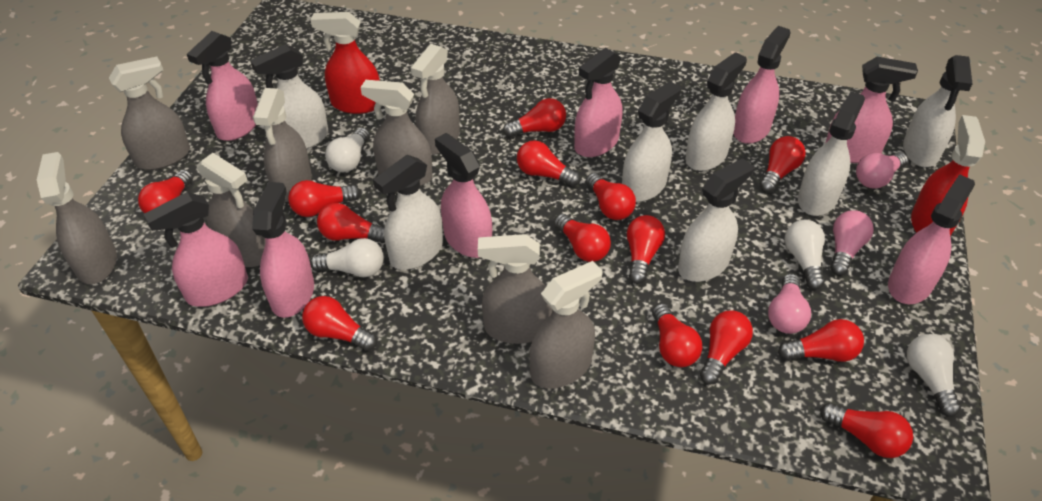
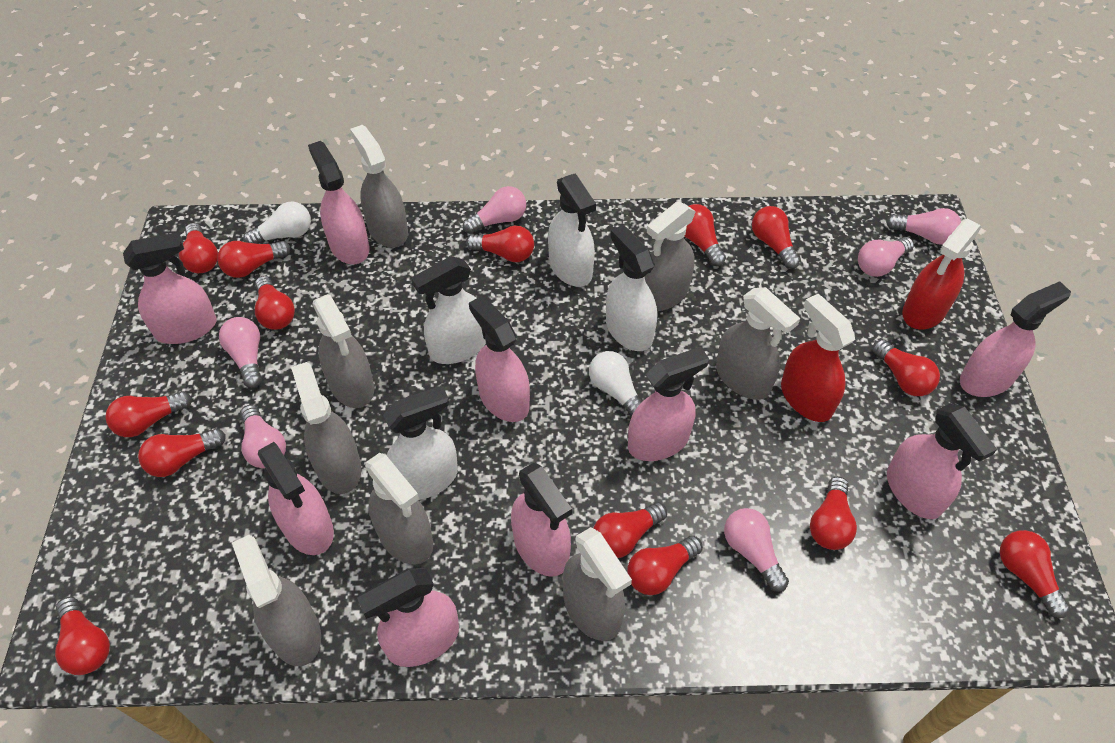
pink light bulb: [768,274,811,334] [830,210,874,276] [856,152,908,189] = 3 -> [219,317,262,388] [240,405,286,468] [463,186,526,234] [724,508,789,592] [858,237,914,277] [886,208,961,245] = 6
pink spray bottle: [143,192,248,307] [187,31,258,141] [252,182,314,318] [435,133,492,258] [574,48,623,157] [733,26,791,144] [825,57,918,163] [888,174,975,304] = 8 -> [123,232,217,344] [258,442,334,555] [308,141,369,264] [357,568,459,667] [469,296,530,422] [511,463,572,577] [628,347,709,461] [887,404,997,519] [960,281,1071,397] = 9
white light bulb: [310,238,384,277] [325,127,370,172] [785,220,825,290] [907,334,961,417] = 4 -> [243,201,311,244] [589,351,642,417] = 2
white spray bottle: [250,44,328,149] [373,155,443,270] [622,81,681,202] [678,158,753,282] [686,52,747,171] [798,91,865,216] [903,55,972,167] = 7 -> [383,385,458,500] [411,256,486,364] [548,173,596,287] [606,225,657,351] = 4

